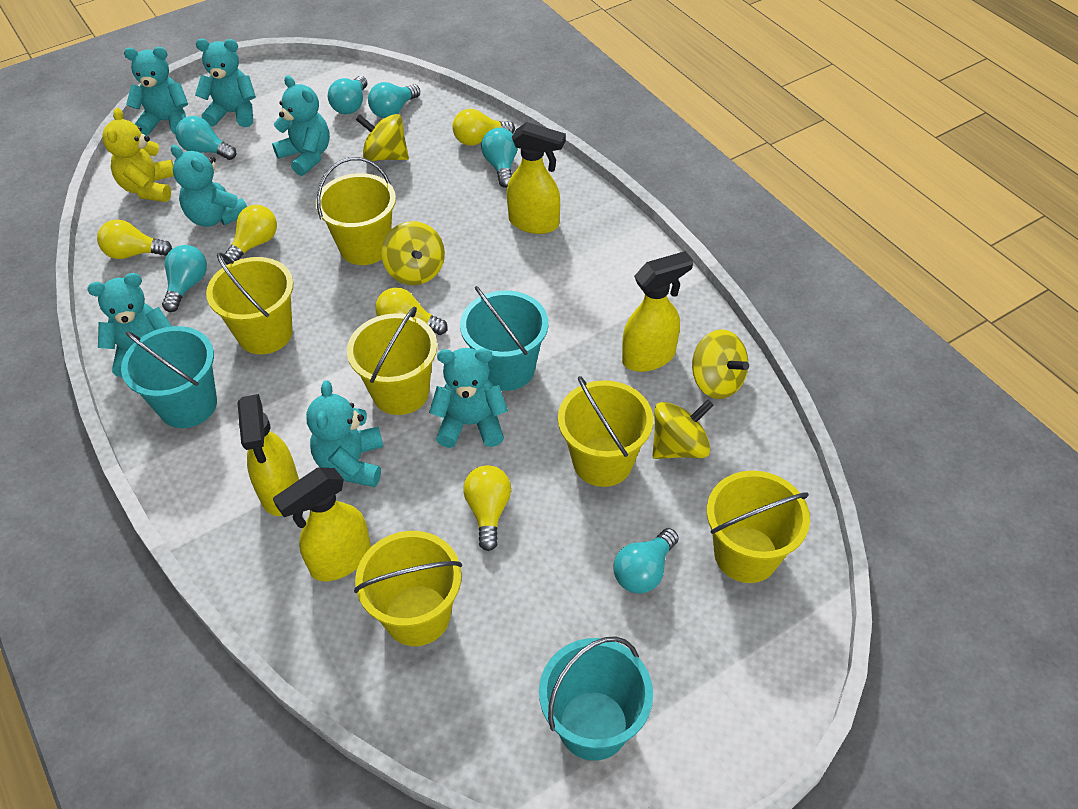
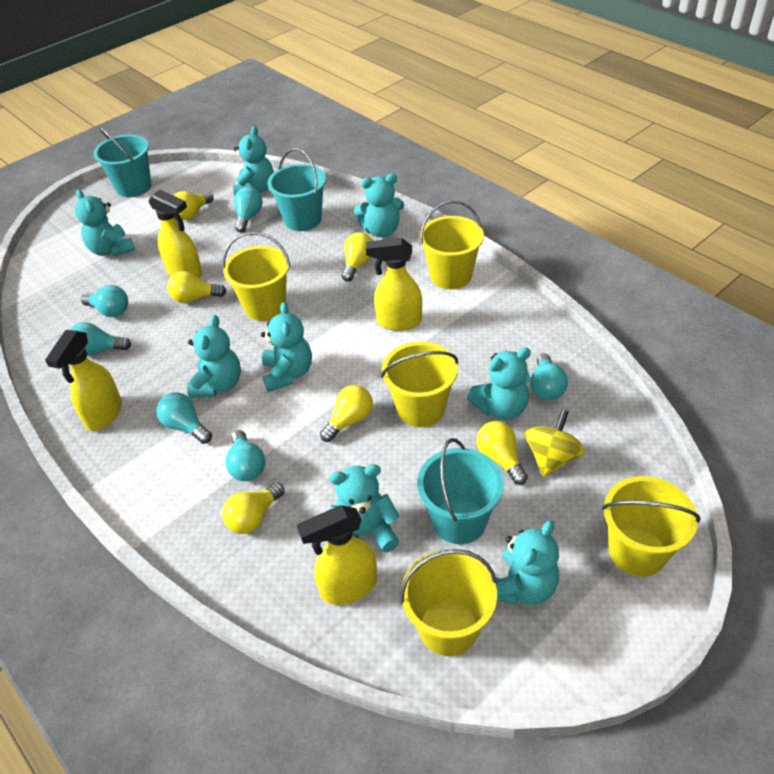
turquoise teddy bear: [87,273,172,378] [124,47,188,136] [171,145,247,227] [195,39,256,127] [272,75,330,176] [306,380,384,487] [429,348,508,448] = 7 -> [75,189,135,256] [187,315,241,398] [233,126,274,196] [261,302,312,392] [330,464,400,552] [354,174,404,237] [467,347,531,420] [496,520,559,605] = 8
yellow bucket: [206,252,293,355] [315,157,396,265] [347,307,437,415] [354,531,462,646] [558,376,653,487] [707,471,810,583] = 6 -> [222,232,291,321] [381,342,458,427] [400,549,497,656] [419,200,484,289] [602,476,701,577] = 5
yellow light bulb: [97,219,172,259] [223,205,277,265] [375,287,448,335] [452,109,515,146] [463,465,511,551] = 5 -> [167,271,227,303] [173,191,214,220] [222,482,284,534] [320,385,373,442] [342,232,373,282] [476,421,528,485] = 6
yellow spinning top: [356,114,409,161] [381,221,445,285] [652,399,714,459] [692,329,749,399] = 4 -> [524,409,585,477] = 1
yellow teddy bear: [102,108,174,202] = 1 -> none = 0

